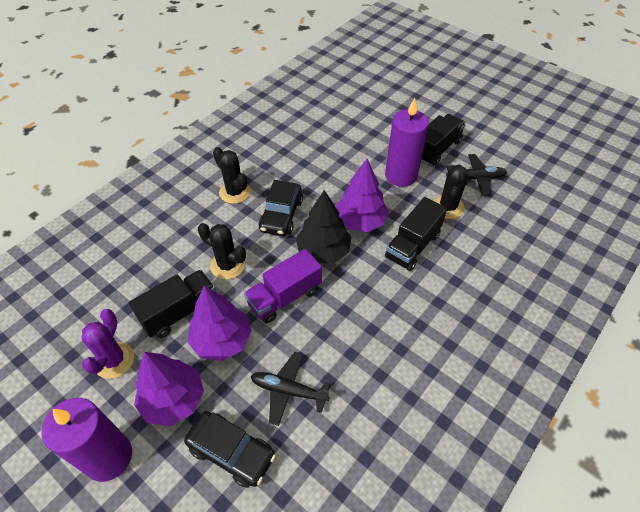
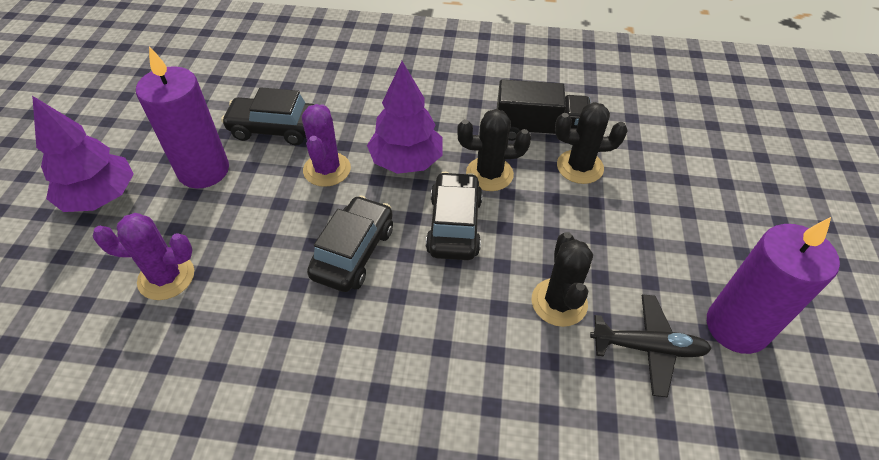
black car: [184,411,276,488] [259,180,303,236] = 2 -> [221,87,315,145] [307,195,393,292] [426,172,483,260] = 3
black plane: [251,352,330,426] [446,154,507,196] = 2 -> [590,294,712,397] = 1
black tree: [296,190,351,263] = 1 -> none = 0
black truck: [129,270,216,338] [385,197,447,271] [421,114,466,166] = 3 -> [497,79,591,145] = 1
purple cactus: [82,309,134,379] = 1 -> [93,213,194,300] [302,104,351,187] = 2
purple tree: [134,352,204,426] [188,286,252,361] [336,159,389,232] = 3 -> [32,96,134,212] [367,61,442,174] = 2
purple truck: [244,249,322,324] = 1 -> none = 0

